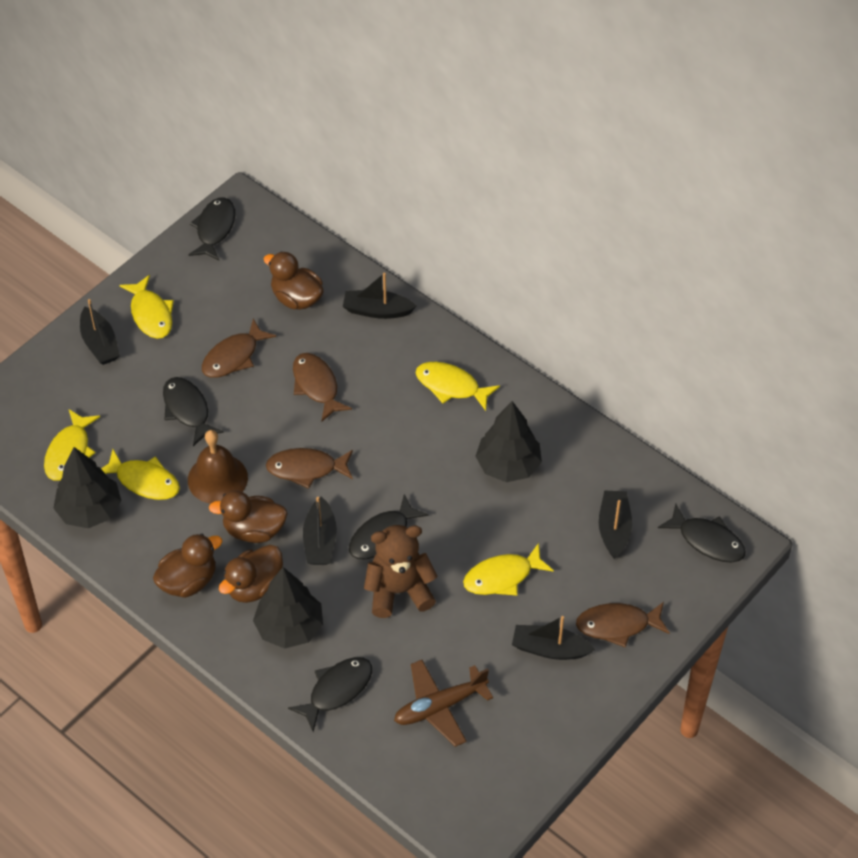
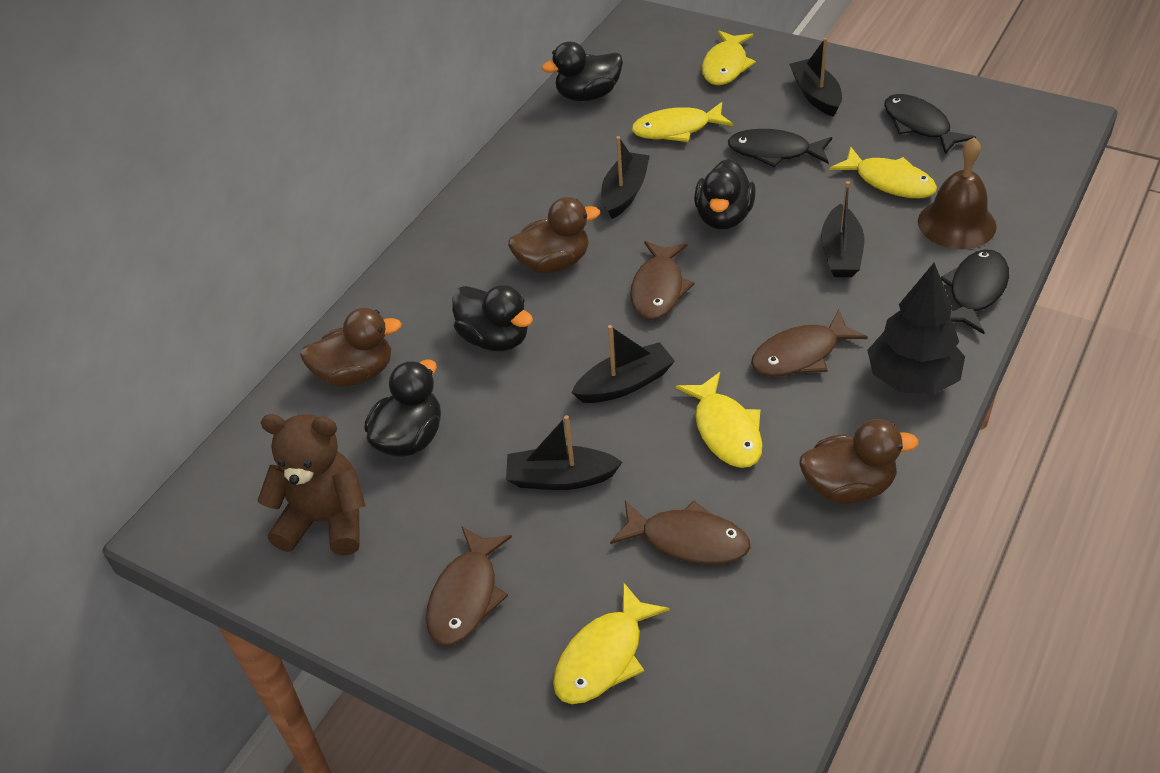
black duck: none = 0 -> [364,359,441,457] [452,285,533,351] [542,41,623,101] [694,159,756,230] = 4
black fish: [163,377,224,446] [189,197,235,261] [288,657,372,732] [349,494,428,560] [658,504,746,562] = 5 -> [728,129,832,167] [884,94,976,154] [940,249,1009,334] = 3
black tree: [53,447,121,528] [253,567,323,648] [475,401,542,482] = 3 -> [867,263,965,394] = 1
brown duck: [153,534,222,598] [209,491,288,543] [219,545,283,603] [264,251,324,310] = 4 -> [300,308,402,387] [508,197,600,273] [800,419,919,504] = 3
brown plane: [394,660,493,747] = 1 -> none = 0

